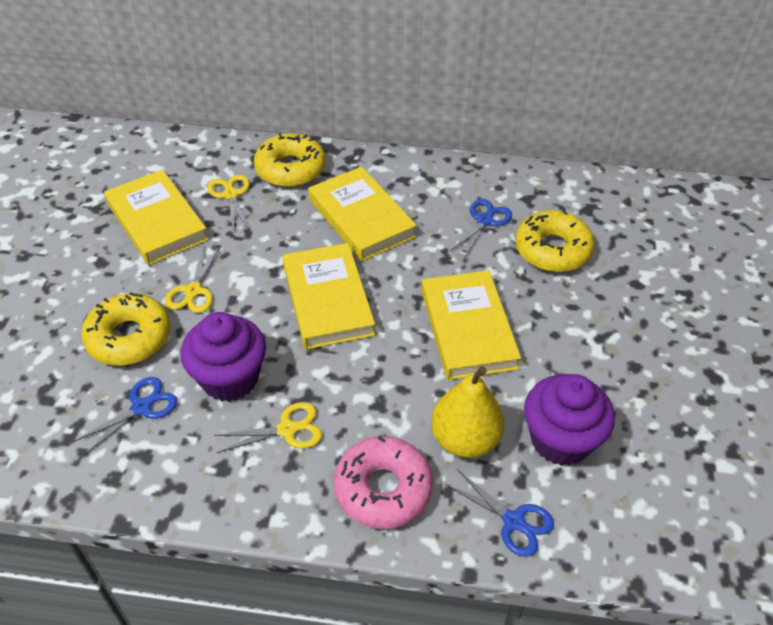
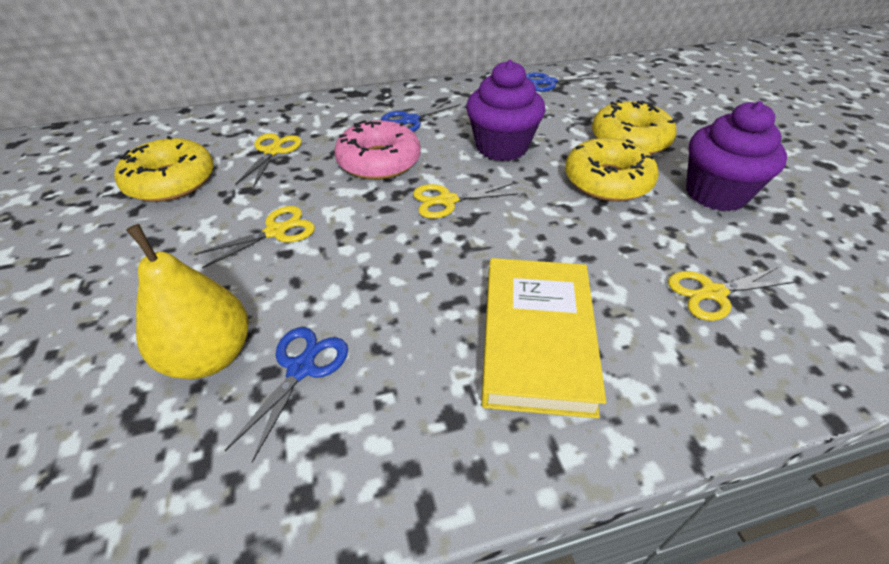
yellow book: [104,170,209,265] [283,243,375,350] [308,167,417,261] [421,270,521,380] = 4 -> [481,258,606,418] = 1
yellow scissors: [165,247,220,313] [207,175,250,232] [214,402,322,453] = 3 -> [194,206,315,268] [235,133,302,188] [413,184,519,219] [668,267,795,321] = 4

